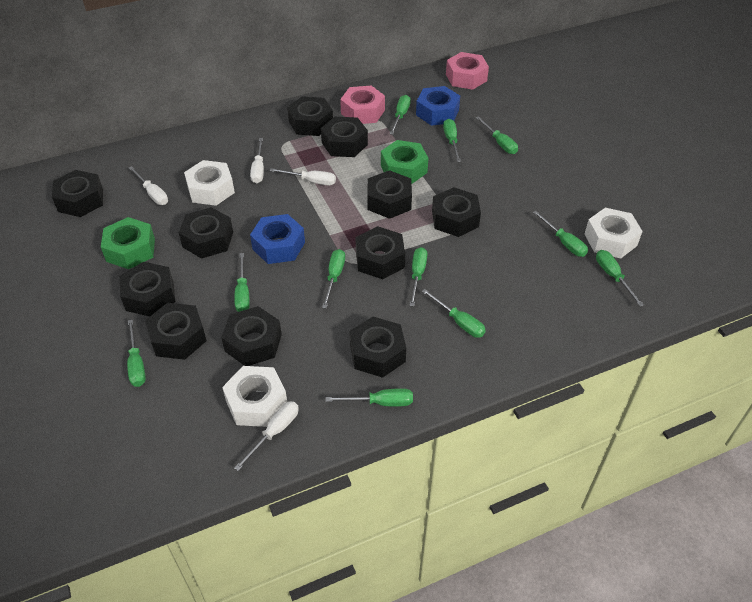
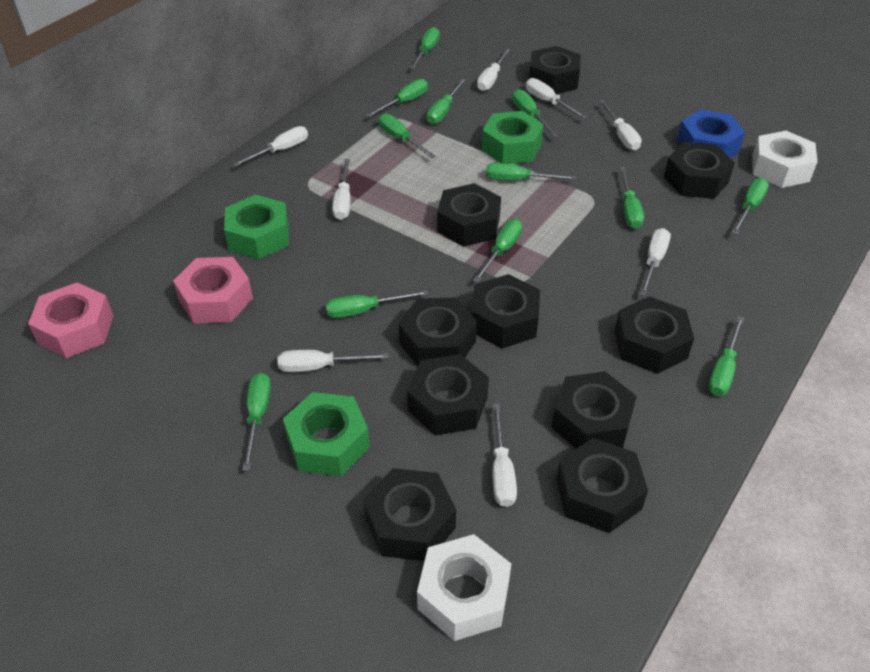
black nut: [52,170,103,217] [119,262,175,316] [145,303,207,360] [179,207,233,259] [221,306,282,366] [287,96,333,136] [321,117,368,157] [349,317,406,378] [355,226,405,279] [367,170,412,219] [432,187,481,237] = 11 -> [363,468,456,561] [398,297,477,366] [407,354,489,436] [437,183,501,247] [471,274,540,349] [529,46,581,94] [551,371,637,449] [556,438,648,533] [615,296,694,374] [664,142,735,199] = 10
blue nut: [250,214,305,264] [416,86,460,126] = 2 -> [677,109,745,158] = 1
green nut: [101,217,155,269] [381,140,428,184] = 2 -> [224,194,289,259] [283,392,370,476] [482,111,544,164] = 3
green screwdriver: [127,320,146,387] [234,253,250,312] [322,249,345,309] [326,388,413,407] [390,95,411,135] [409,247,427,307] [422,289,486,338] [443,119,461,162] [476,116,518,154] [533,211,588,257] [596,250,644,307] = 11 -> [242,373,271,471] [326,290,429,318] [366,79,428,118] [379,114,436,158] [410,27,440,69] [427,79,466,124] [473,219,523,283] [486,163,576,181] [512,89,558,137] [620,167,644,229] [708,316,744,396] [731,178,769,235] = 12
white nut: [184,160,235,206] [222,366,287,427] [585,208,643,258] = 3 -> [417,534,511,641] [752,131,818,188] = 2
white screwdriver: [129,166,168,205] [234,401,299,471] [250,138,264,183] [270,168,336,185] = 4 -> [233,126,308,167] [278,350,389,372] [332,159,351,220] [477,48,511,91] [492,404,517,507] [526,78,587,119] [599,100,642,150] [640,228,671,296] = 8

